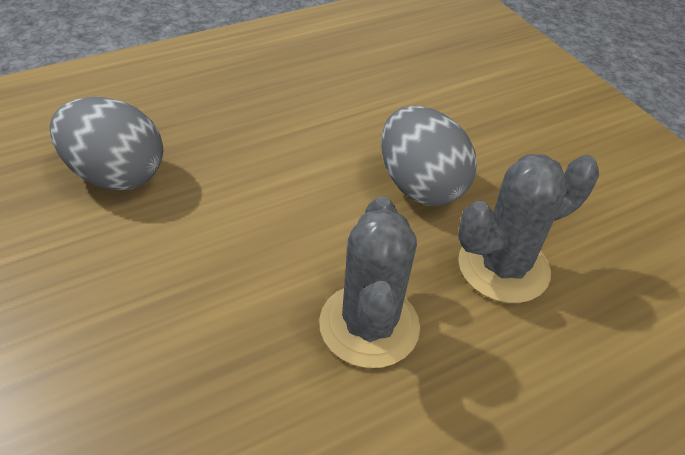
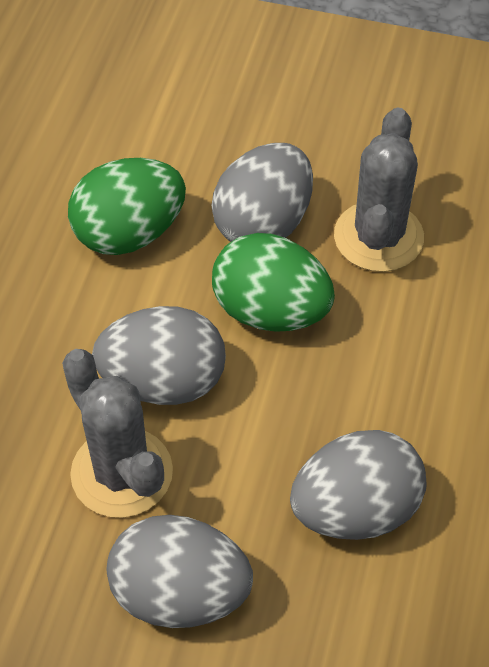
green egg: none = 0 -> [68,158,186,255] [212,233,335,332] = 2
grey egg: [50,97,163,190] [381,106,477,206] = 2 -> [92,306,226,405] [107,515,253,628] [212,143,313,242] [290,430,427,540] = 4

